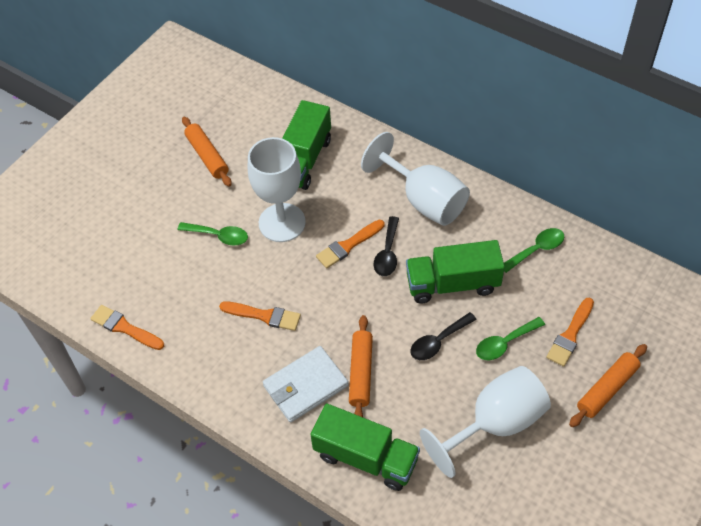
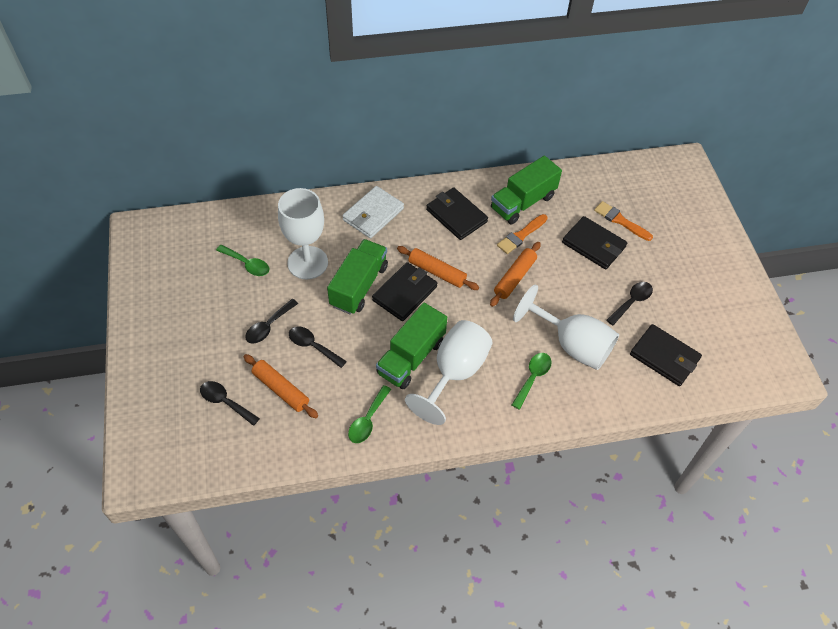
black spoon: [374,216,399,276] [410,312,477,360] = 2 -> [200,381,260,426] [245,299,298,344] [289,327,347,368] [606,282,653,325] = 4
black wallet: none = 0 -> [372,262,437,321] [426,187,488,240] [562,216,627,269] [630,324,702,386] = 4
orange brush: [90,305,164,350] [219,301,301,331] [316,220,384,268] [546,298,594,367] = 4 -> [497,214,547,254] [594,201,653,241] = 2

